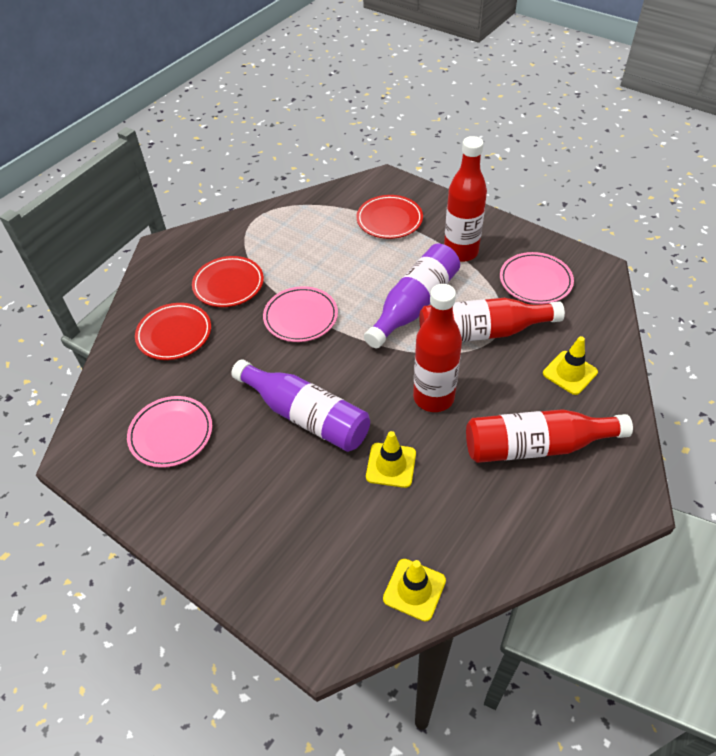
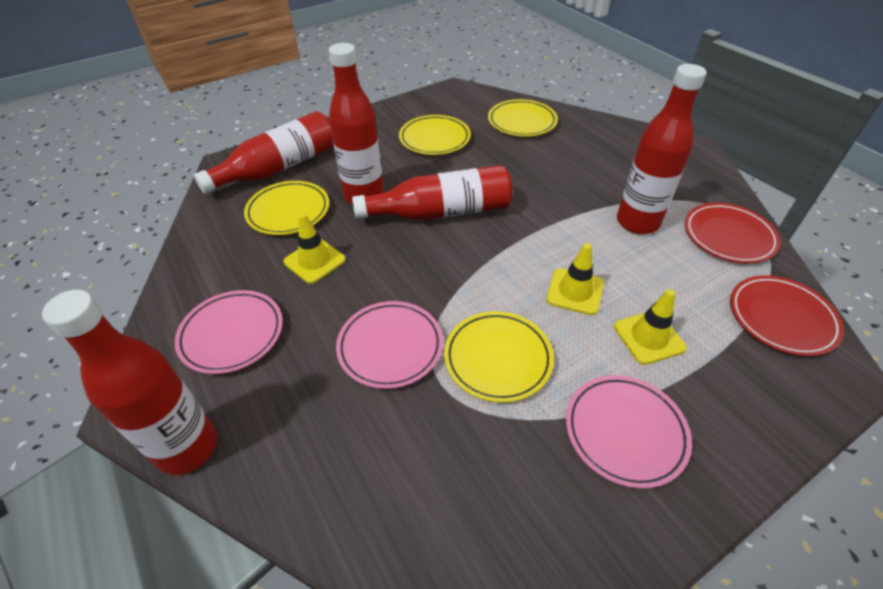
purple bottle: [231,359,370,452] [364,244,460,348] = 2 -> none = 0
red bottle: [413,284,462,412] [419,298,565,342] [444,136,487,262] [466,409,633,463] = 4 -> [42,290,217,475] [194,111,334,194] [329,43,384,205] [352,165,513,221] [617,64,707,234] = 5
red plate: [135,303,211,360] [192,256,264,307] [356,195,423,239] = 3 -> [685,203,781,264] [730,275,844,356] = 2
yellow plate: none = 0 -> [244,181,329,235] [399,115,471,155] [444,311,554,403] [488,99,558,137] = 4

